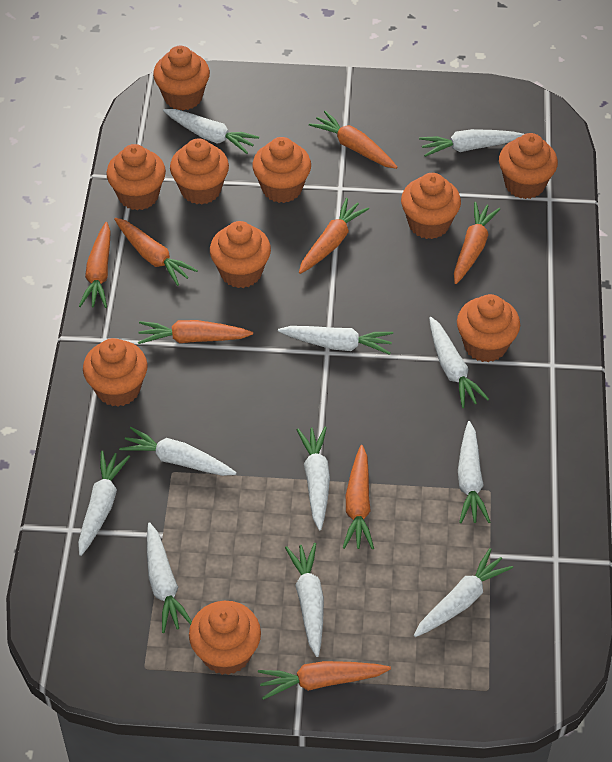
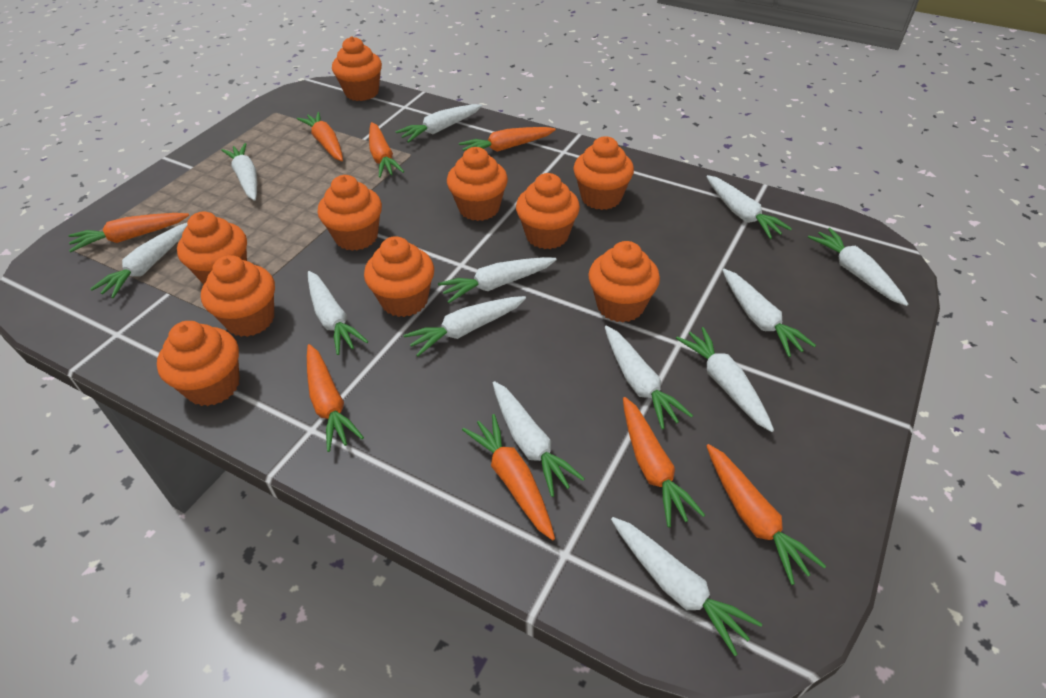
white carrot: [78,451,130,556] [119,427,237,476] [147,522,192,633] [163,109,259,154] [278,326,393,355] [285,543,324,657] [297,427,330,530] [414,548,513,637] [419,129,524,157] [429,317,489,408] [458,421,490,523] = 11 -> [90,223,188,298] [221,143,257,201] [308,271,368,355] [395,104,482,143] [403,296,526,356] [438,257,557,303] [493,381,585,497] [605,326,693,429] [611,517,762,656] [676,327,774,432] [706,175,792,239] [722,269,816,357] [808,228,908,306] = 13

